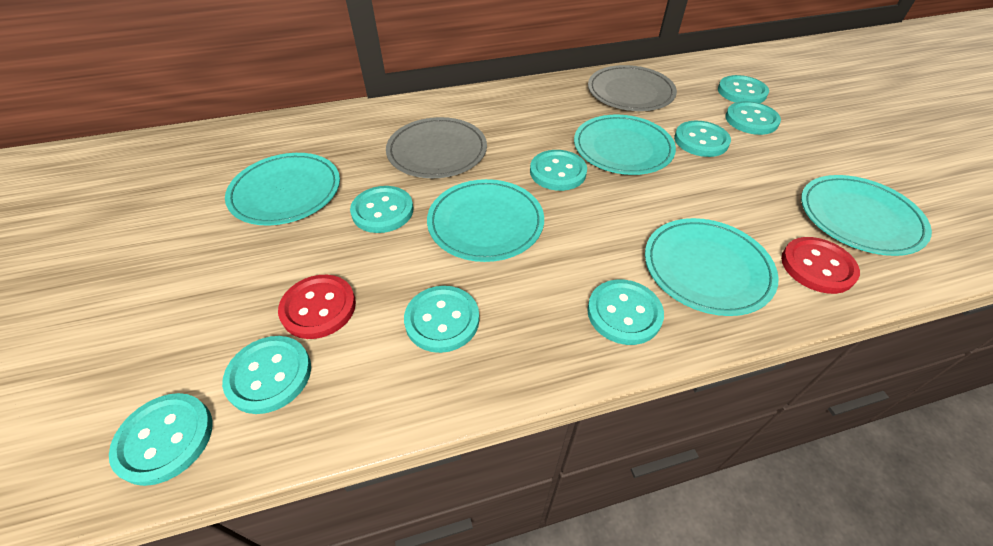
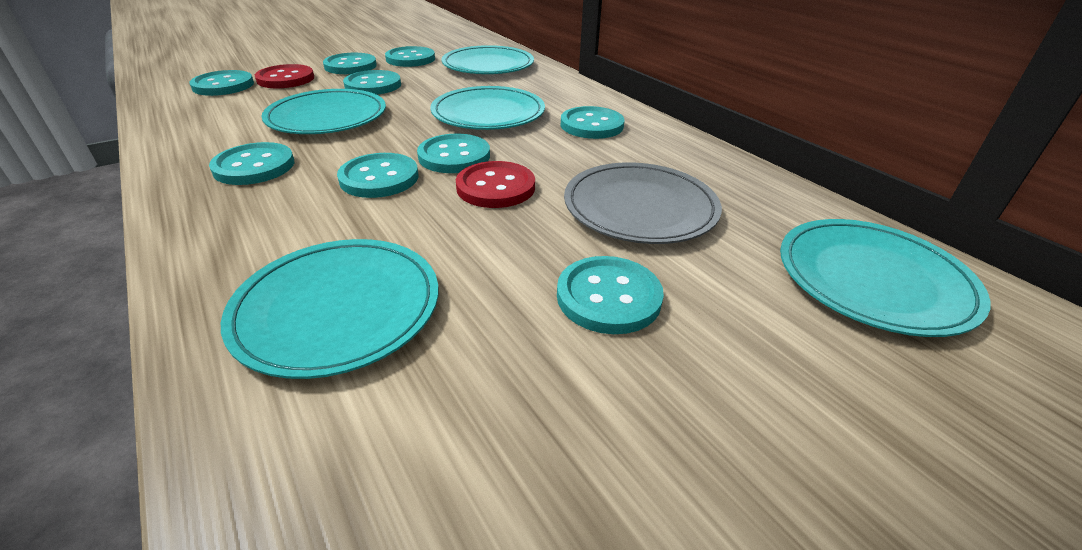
grey plate: [386,117,487,178] [588,65,677,111] = 2 -> [564,162,722,244] = 1

